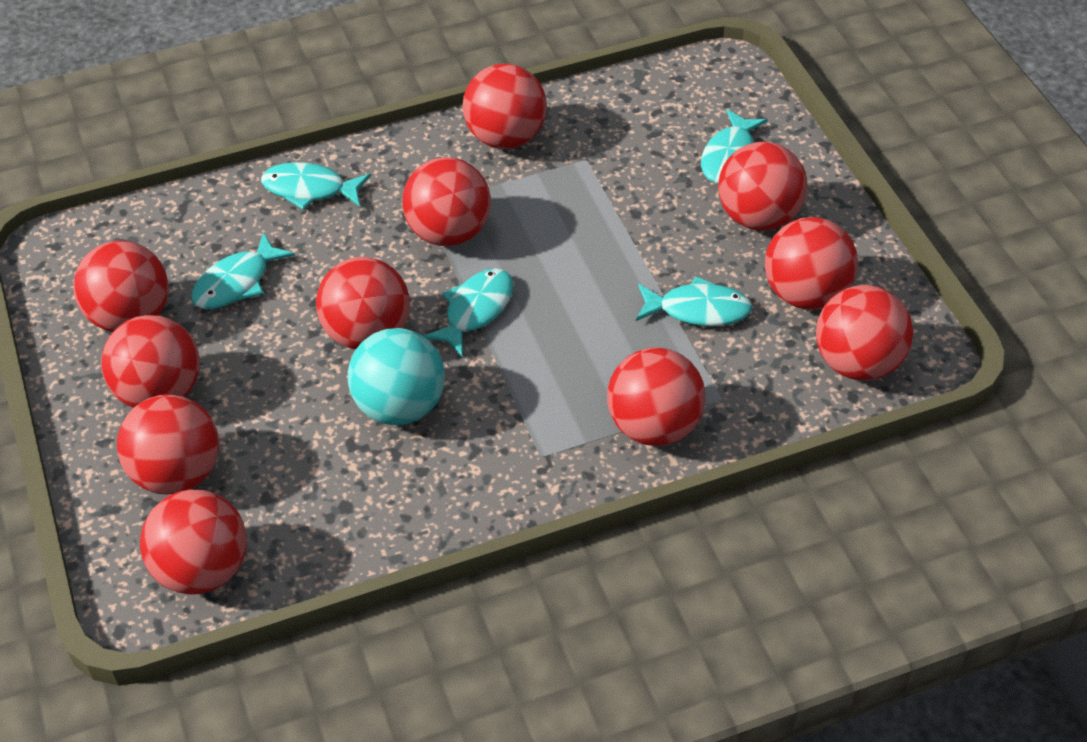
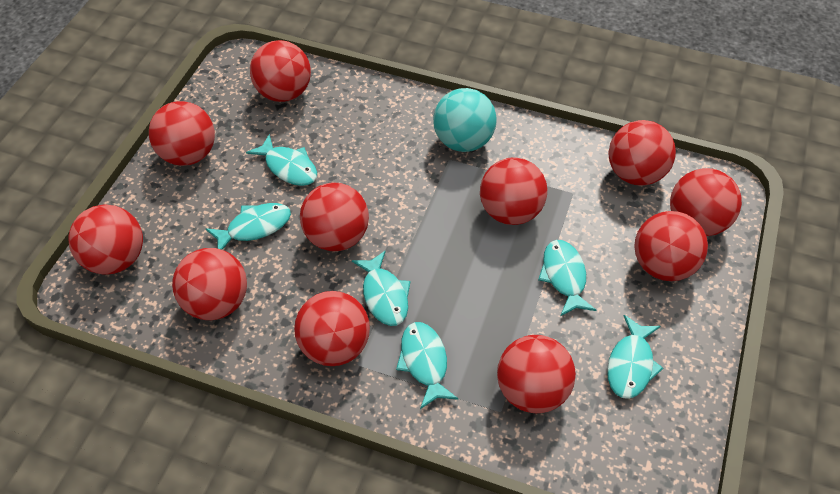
turquoise fish: [191,232,295,309] [261,162,371,210] [424,268,513,357] [636,276,752,326] [701,109,768,183] = 5 -> [206,203,291,250] [246,134,317,186] [352,251,411,326] [396,322,459,409] [538,240,596,316] [607,315,663,399] = 6

